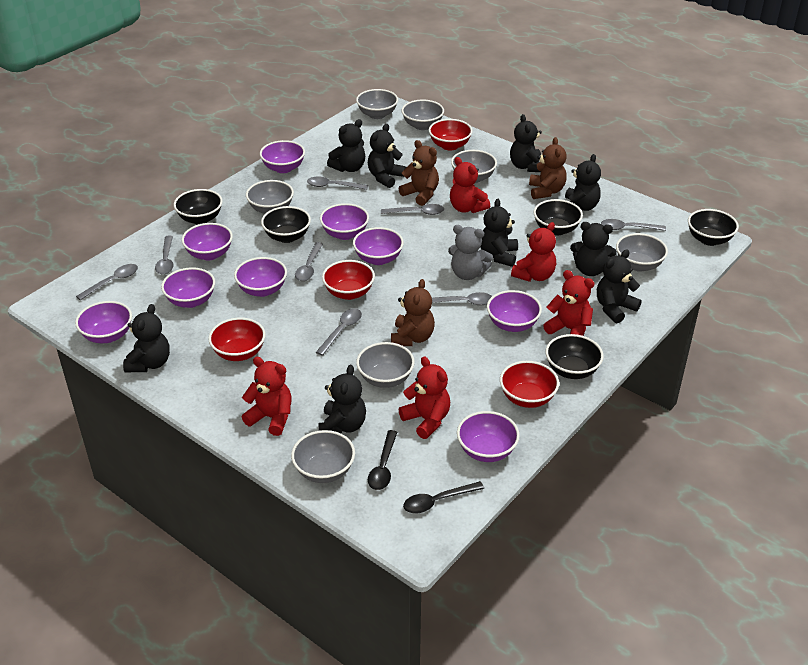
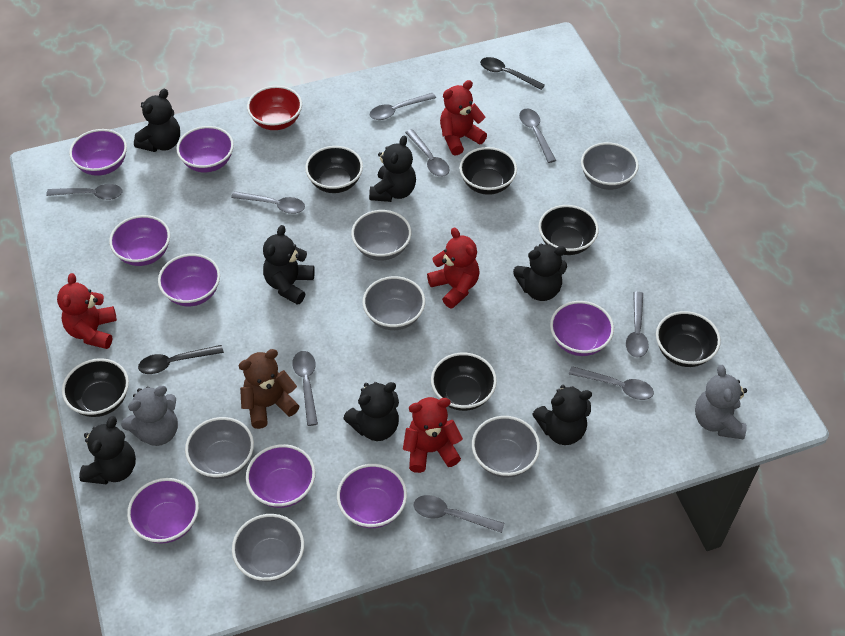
black bowl: [174,189,223,225] [261,206,311,243] [533,199,583,235] [545,334,604,379] [688,209,739,246] = 5 -> [62,358,129,417] [305,146,363,193] [431,352,497,411] [459,147,517,195] [538,205,599,255] [656,311,721,367] = 6
black teddy bear: [123,304,170,372] [319,365,366,434] [327,119,365,172] [368,124,406,188] [481,199,518,267] [510,114,542,172] [565,154,601,211] [570,222,617,276] [597,249,642,323] = 9 -> [79,416,136,484] [134,89,180,152] [263,225,315,305] [343,382,399,441] [369,136,416,202] [513,244,567,301] [532,385,592,445] = 7
brown teddy bear: [391,279,435,346] [399,140,439,206] [529,137,567,199] = 3 -> [239,349,299,429] = 1
grey bowl: [246,180,294,214] [291,430,355,483] [356,89,398,119] [356,342,415,388] [402,100,444,130] [451,150,497,183] [616,233,668,272] = 7 -> [185,417,254,479] [232,514,304,582] [351,210,411,260] [362,276,425,330] [472,416,540,478] [581,142,639,190] = 6
grey spoon: [76,264,138,300] [155,236,174,275] [295,242,323,281] [307,177,368,190] [316,309,362,356] [381,204,444,215] [432,292,492,305] [601,219,666,231] = 8 -> [46,184,122,200] [231,191,305,214] [292,351,318,426] [370,93,436,120] [405,129,450,177] [414,495,504,533] [519,109,556,163] [569,366,654,400] [626,292,649,357] = 9
grey teddy bear: [448,225,493,280] = 1 -> [121,386,178,446] [695,365,747,440] = 2
purple bowl: [75,301,132,343] [161,267,215,308] [182,223,233,260] [234,257,287,297] [260,140,305,173] [320,203,369,240] [353,227,404,265] [457,411,520,462] [487,290,542,332] = 9 -> [69,129,127,176] [109,215,170,266] [127,478,199,544] [158,254,220,306] [176,126,234,172] [246,444,315,508] [337,464,407,528] [550,301,614,356] = 8
red bowl: [208,318,266,361] [322,260,375,300] [429,119,473,151] [500,361,559,408] = 4 -> [247,86,302,130] = 1
red teddy bear: [242,357,292,436] [399,357,450,439] [450,157,490,213] [511,222,556,282] [543,270,595,336] = 5 -> [57,273,117,349] [403,397,463,473] [427,228,480,309] [440,80,487,156] = 4

